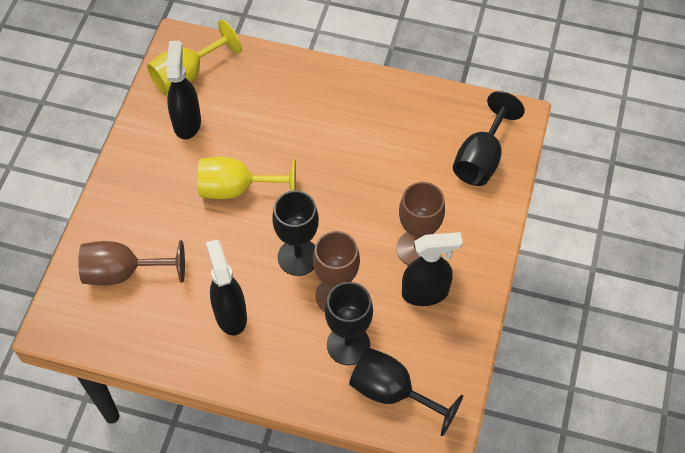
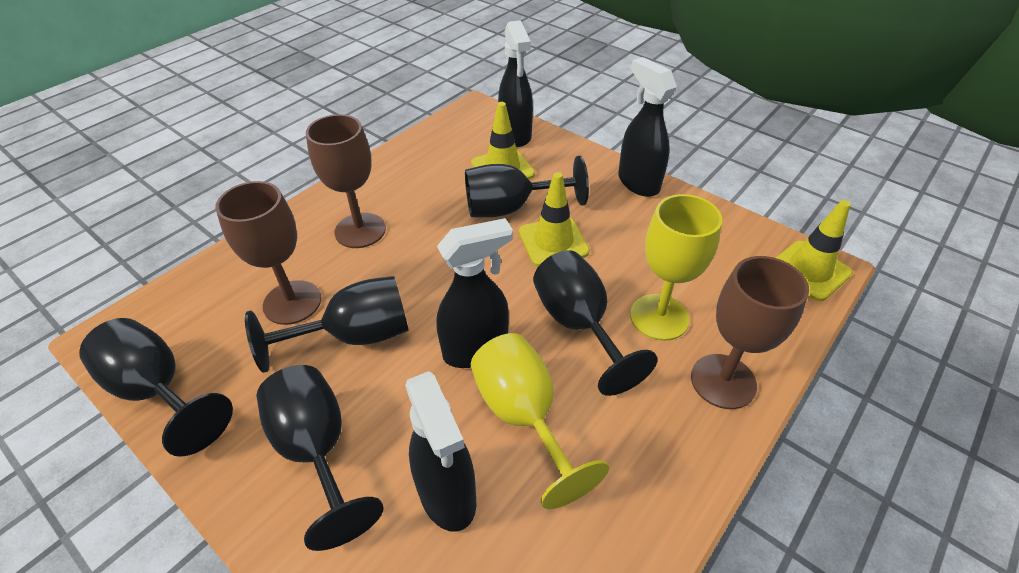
black goblet: [272,190,319,276] [325,282,373,365] [349,348,463,437] [453,91,525,186] = 4 -> [79,318,233,457] [245,276,409,373] [256,365,384,551] [465,156,589,217] [533,250,657,396] = 5
black spray bottle: [166,41,201,140] [206,239,247,336] [402,232,463,306] = 3 -> [405,371,476,532] [436,218,513,368] [498,20,533,147] [618,57,677,197] = 4
yellow traffic cone: none = 0 -> [471,102,535,179] [519,172,590,267] [776,200,853,301] = 3

